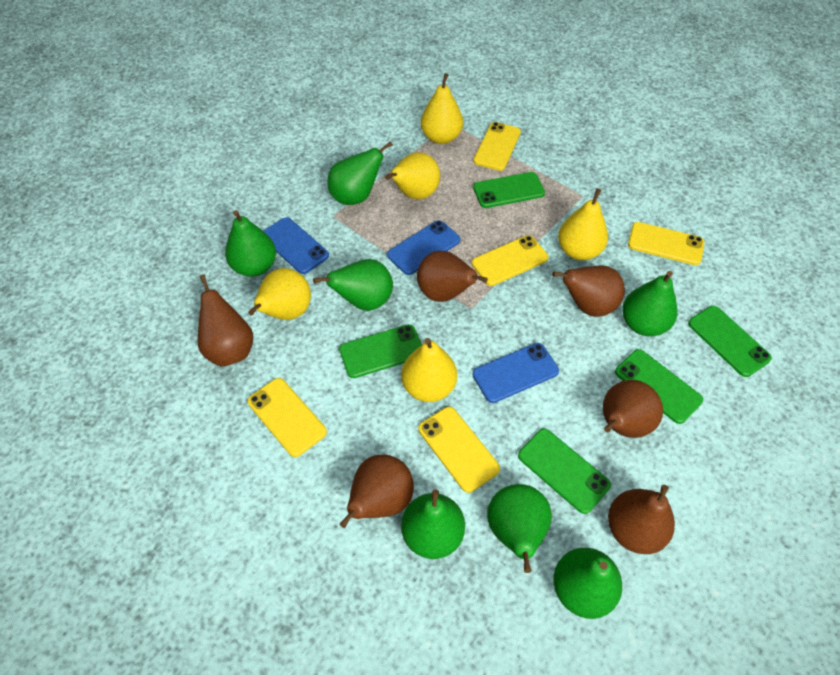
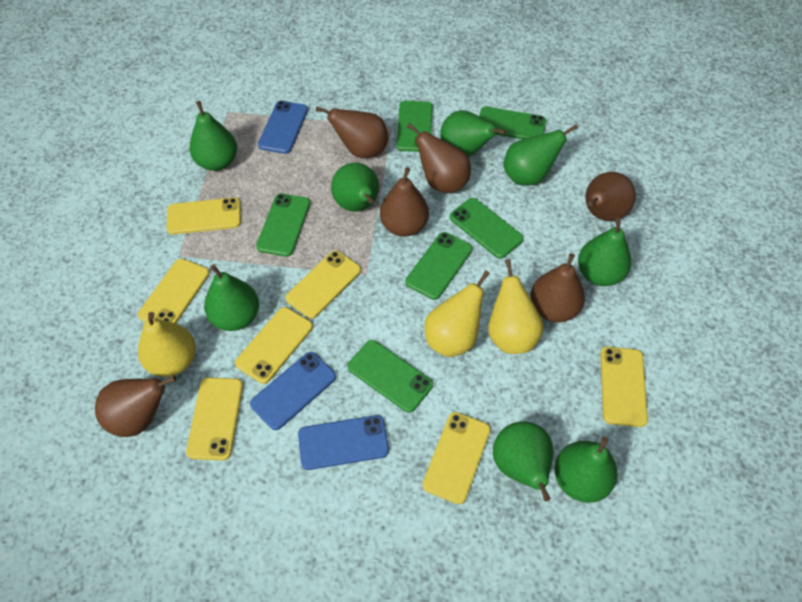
green pear: [225,210,276,277] [313,259,393,311] [328,141,393,205] [401,489,465,559] [487,484,552,573] [553,548,622,619] [622,271,678,336] = 7 -> [189,101,237,171] [204,264,259,331] [331,163,379,212] [440,110,506,156] [493,421,553,501] [504,124,578,186] [555,437,617,503] [578,217,631,286] = 8
green phone: [339,324,422,378] [473,172,545,208] [518,429,611,514] [615,349,703,424] [688,306,772,377] = 5 -> [256,193,310,257] [348,340,433,413] [397,101,433,152] [406,232,472,300] [450,198,524,259] [479,107,546,139] = 6
yellow pear: [248,268,311,320] [385,152,440,199] [401,338,457,402] [421,73,463,144] [558,189,608,260] = 5 -> [138,312,196,377] [425,270,490,357] [488,259,544,354] = 3
yellow phone: [248,378,327,457] [418,407,500,493] [472,235,548,286] [473,122,521,171] [628,222,704,265] = 5 -> [138,258,210,324] [167,197,241,235] [186,377,243,461] [235,307,313,384] [285,250,361,319] [422,412,491,504] [600,347,648,427] = 7

